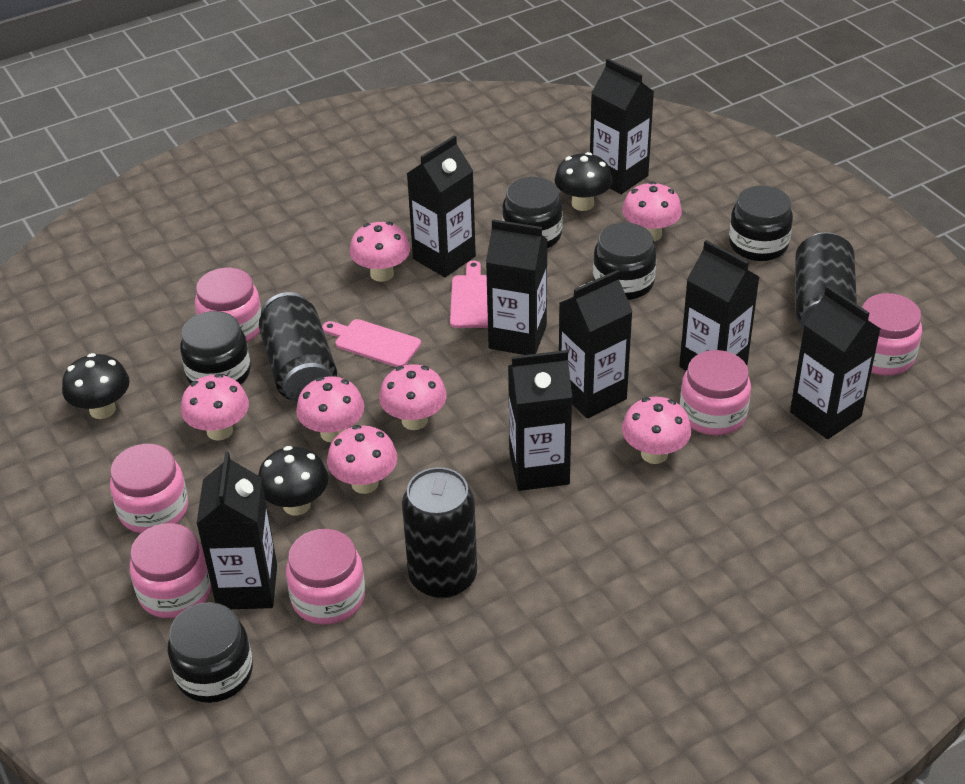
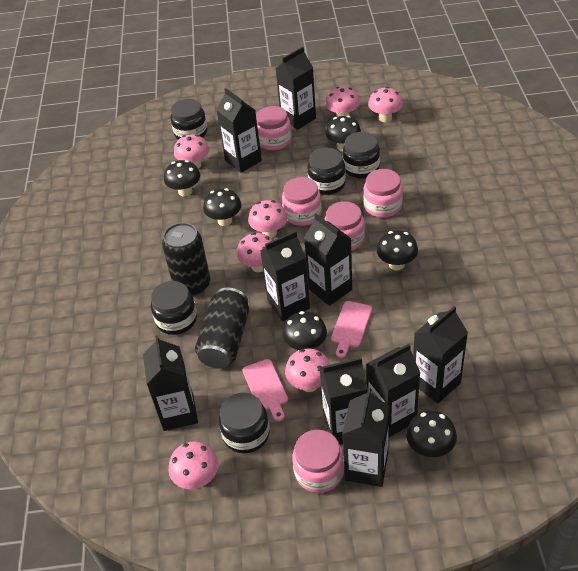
black can: [259,292,337,403] [402,467,477,598] [795,232,857,330] = 3 -> [162,223,210,296] [195,288,249,368] = 2
black carton: [196,452,277,609] [407,135,476,277] [486,219,548,355] [508,350,572,491] [559,270,633,418] [590,58,654,194] [679,240,759,371] [790,286,881,439] = 8 -> [143,335,198,431] [216,88,262,173] [260,231,310,321] [276,47,316,130] [304,213,352,306] [320,357,368,444] [342,388,390,487] [366,344,420,437] [413,306,468,403] = 9
black mushroom: [62,353,130,419] [258,446,329,516] [555,152,613,211] = 3 -> [164,160,200,197] [203,188,241,226] [282,311,327,350] [325,116,361,151] [376,230,418,270] [406,411,457,457] = 6
pink jar: [110,444,188,533] [130,523,211,618] [195,268,261,342] [286,529,365,625] [680,350,751,435] [862,293,922,376] = 6 -> [256,106,292,150] [282,177,322,226] [292,430,344,493] [325,201,365,251] [363,169,403,218] = 5

